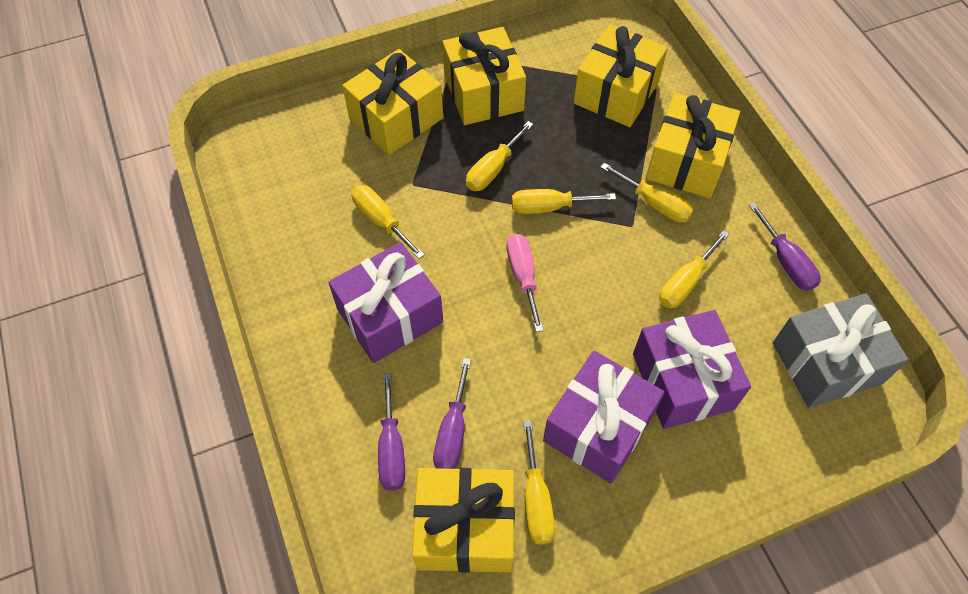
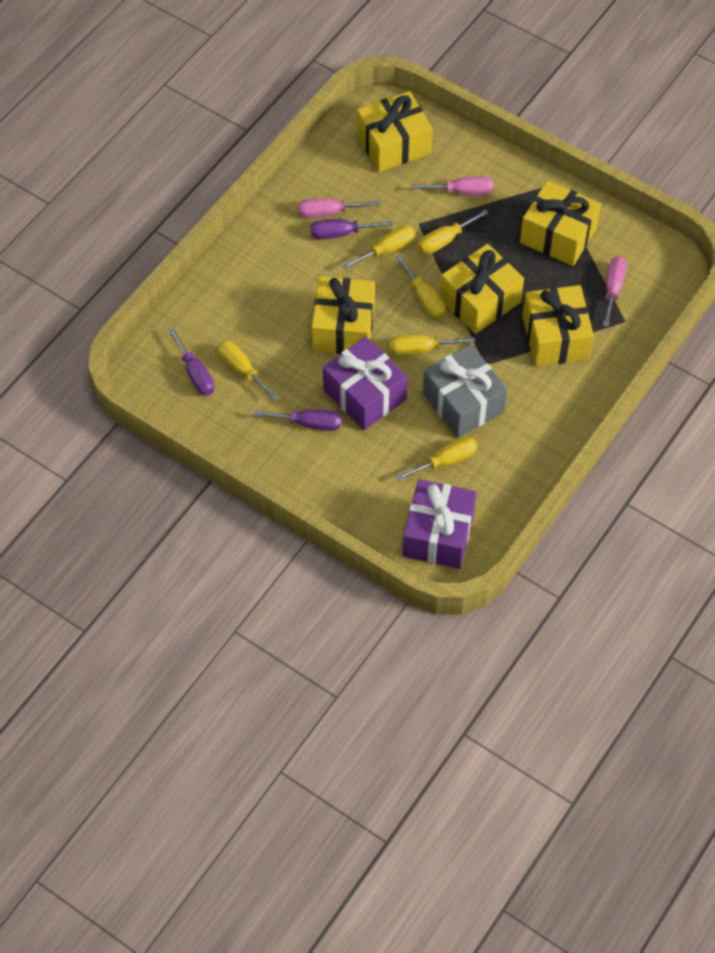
pink screwdriver: [507,234,544,332] = 1 -> [298,198,380,218] [412,176,493,195] [603,256,627,327] = 3
purple gift: [328,242,443,363] [543,350,665,483] [633,310,751,429] = 3 -> [323,336,408,430] [402,479,477,569] = 2

